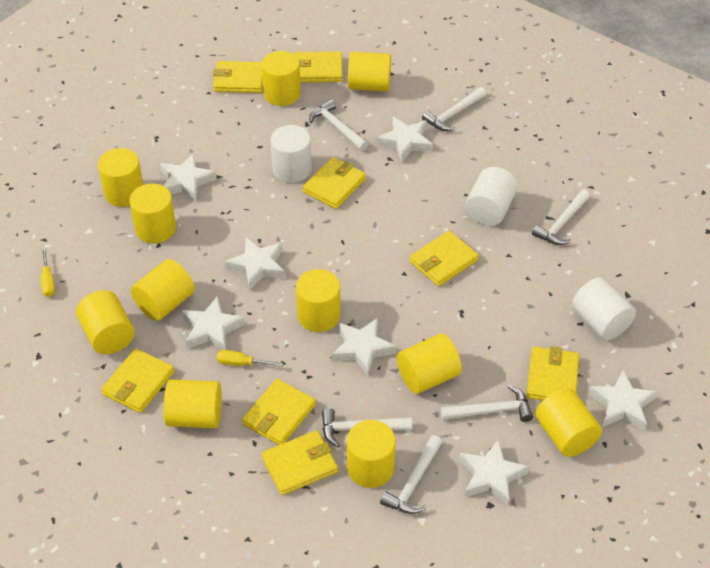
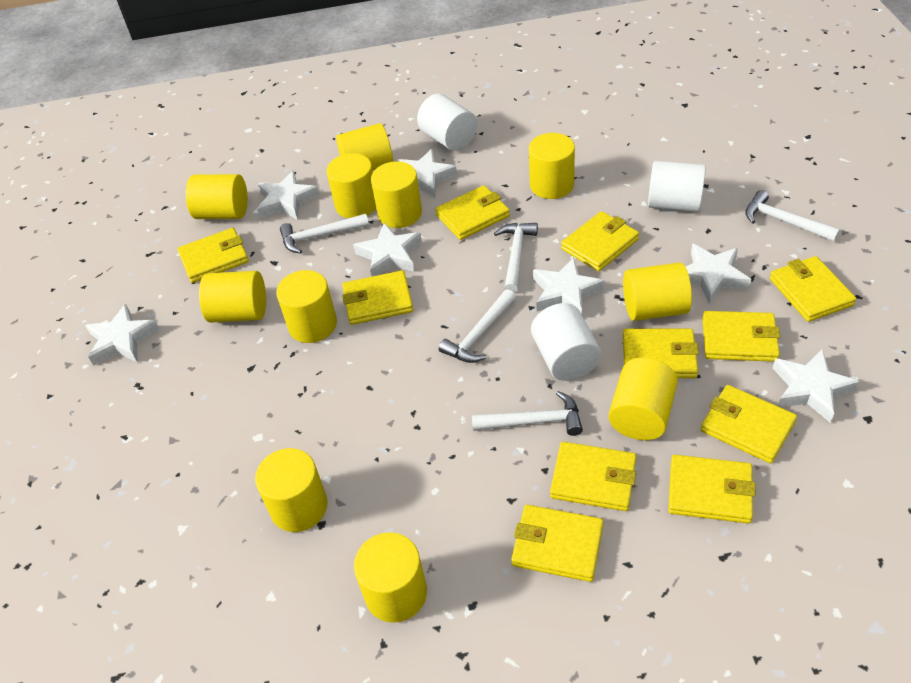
white hammer: [309,99,368,151] [322,408,412,447] [380,435,442,514] [422,87,486,131] [441,385,533,422] [532,190,590,245] = 6 -> [280,214,369,254] [439,289,516,363] [472,391,583,436] [494,223,538,293] [745,190,840,242] = 5
yellow screwdriver: [41,248,55,297] [216,350,283,367] = 2 -> none = 0
yellow wallet: [101,348,174,413] [213,61,263,93] [242,379,316,445] [262,430,338,495] [294,51,343,83] [303,157,366,209] [409,231,479,286] [527,346,579,400] = 8 -> [178,228,249,283] [342,270,413,325] [435,185,510,240] [511,505,603,582] [550,442,637,511] [561,211,639,271] [623,329,699,378] [668,455,756,523] [701,385,797,463] [702,311,780,362] [770,256,856,322] = 11

